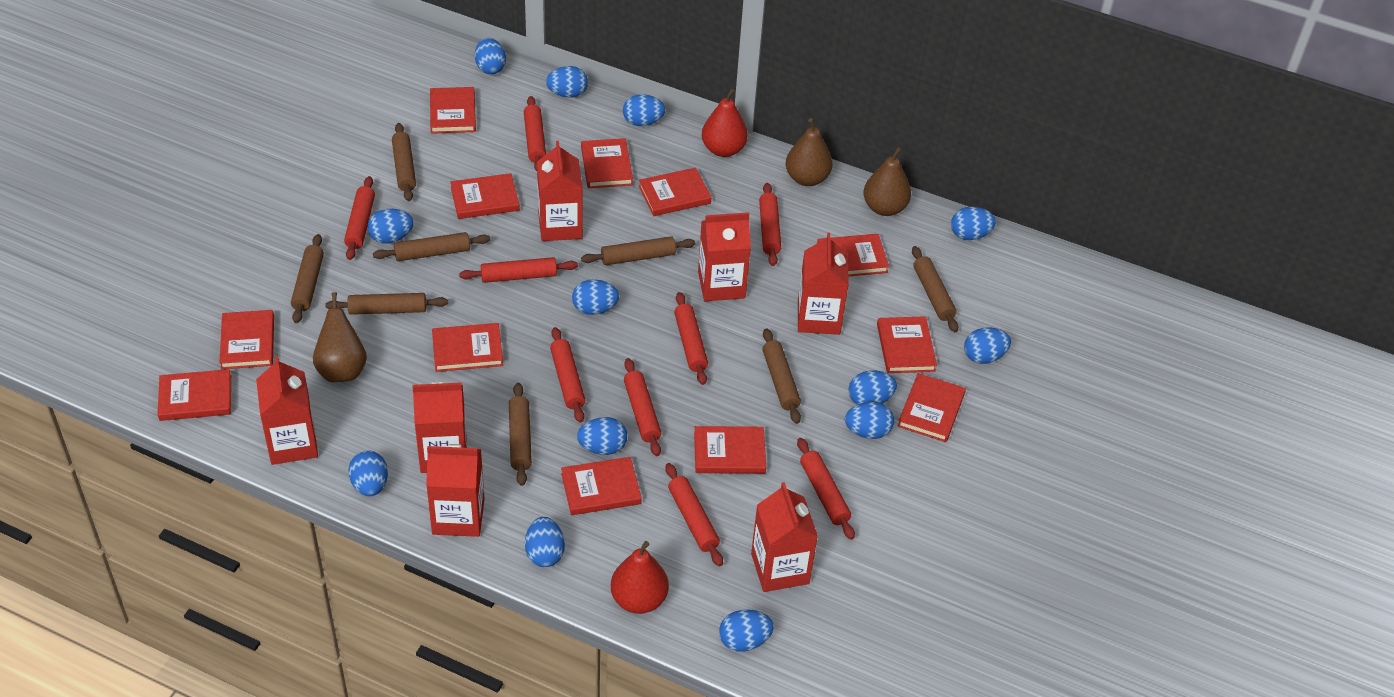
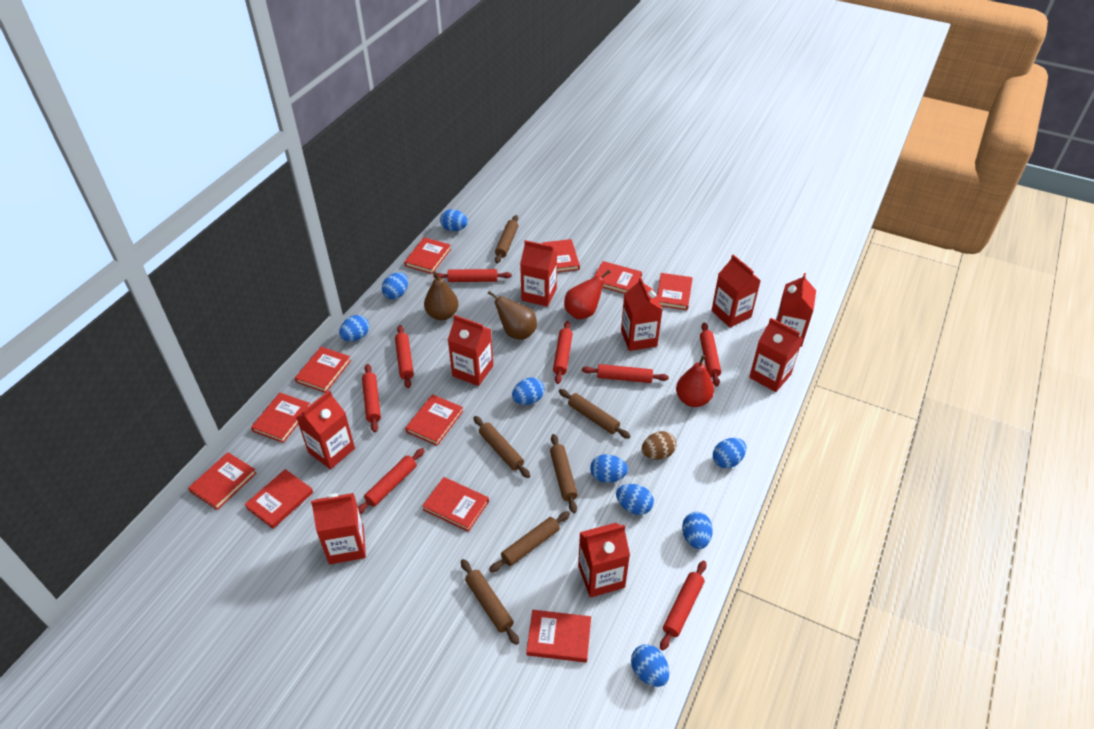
blue egg: [348,451,388,496] [368,209,414,244] [475,38,506,74] [525,517,565,567] [546,66,588,97] [572,279,619,315] [577,417,627,455] [623,94,665,126] [719,610,774,652] [845,402,894,439] [848,370,897,405] [951,207,996,240] [964,327,1011,364] = 13 -> [339,315,369,341] [382,272,408,299] [440,209,468,231] [512,377,544,405] [590,454,628,483] [616,484,654,515] [631,644,669,687] [682,512,713,549] [713,438,746,469] = 9
brown egg: none = 0 -> [642,431,676,460] = 1
brown pear: [313,292,367,382] [786,118,832,186] [863,147,911,216] = 3 -> [424,271,459,320] [488,291,537,340] = 2
brown rolling pin: [291,234,324,323] [325,293,448,315] [373,232,490,261] [392,123,416,201] [509,383,532,486] [581,236,695,265] [762,328,801,424] [912,246,959,332] = 8 -> [461,559,519,645] [473,416,530,478] [489,511,570,573] [495,215,518,263] [550,434,578,513] [559,389,630,439] = 6
red book: [157,369,231,421] [219,310,274,369] [430,87,476,134] [432,323,503,372] [450,173,520,219] [561,457,642,515] [581,138,633,188] [639,168,712,216] [694,426,766,474] [817,234,889,276] [877,316,937,373] [898,373,966,442] = 12 -> [188,452,257,510] [244,469,313,529] [251,393,310,443] [295,347,351,393] [404,237,451,274] [405,394,463,446] [422,477,489,532] [526,610,591,663] [542,239,580,273] [594,261,642,294] [657,273,693,310] = 11
red carton: [256,356,318,465] [412,381,467,473] [426,444,485,537] [537,141,583,241] [698,212,751,301] [751,482,818,592] [798,233,849,335] = 7 -> [296,390,355,469] [311,493,366,564] [448,315,493,386] [520,240,557,307] [578,523,630,598] [621,277,662,351] [711,254,761,327] [749,318,803,392] [776,273,816,347] = 9
red rolling pin: [344,176,375,260] [459,257,578,283] [524,96,546,171] [550,327,585,423] [624,358,661,456] [665,463,723,566] [674,292,708,385] [759,183,781,266] [797,438,855,540] = 9 -> [358,448,425,514] [362,364,381,433] [395,325,414,388] [434,269,512,282] [553,321,573,384] [582,364,669,383] [660,561,707,651] [700,323,721,387] = 8

